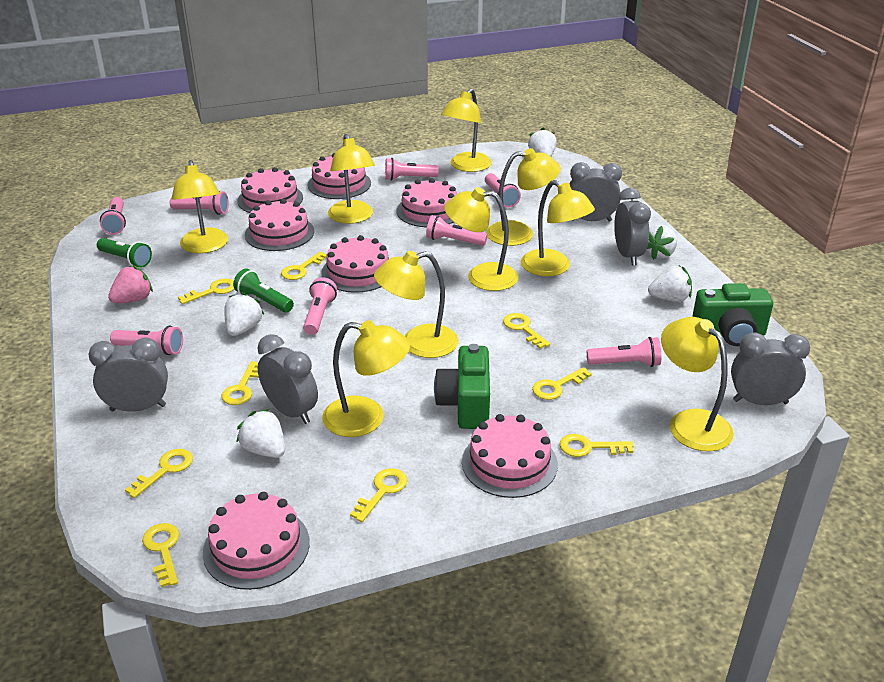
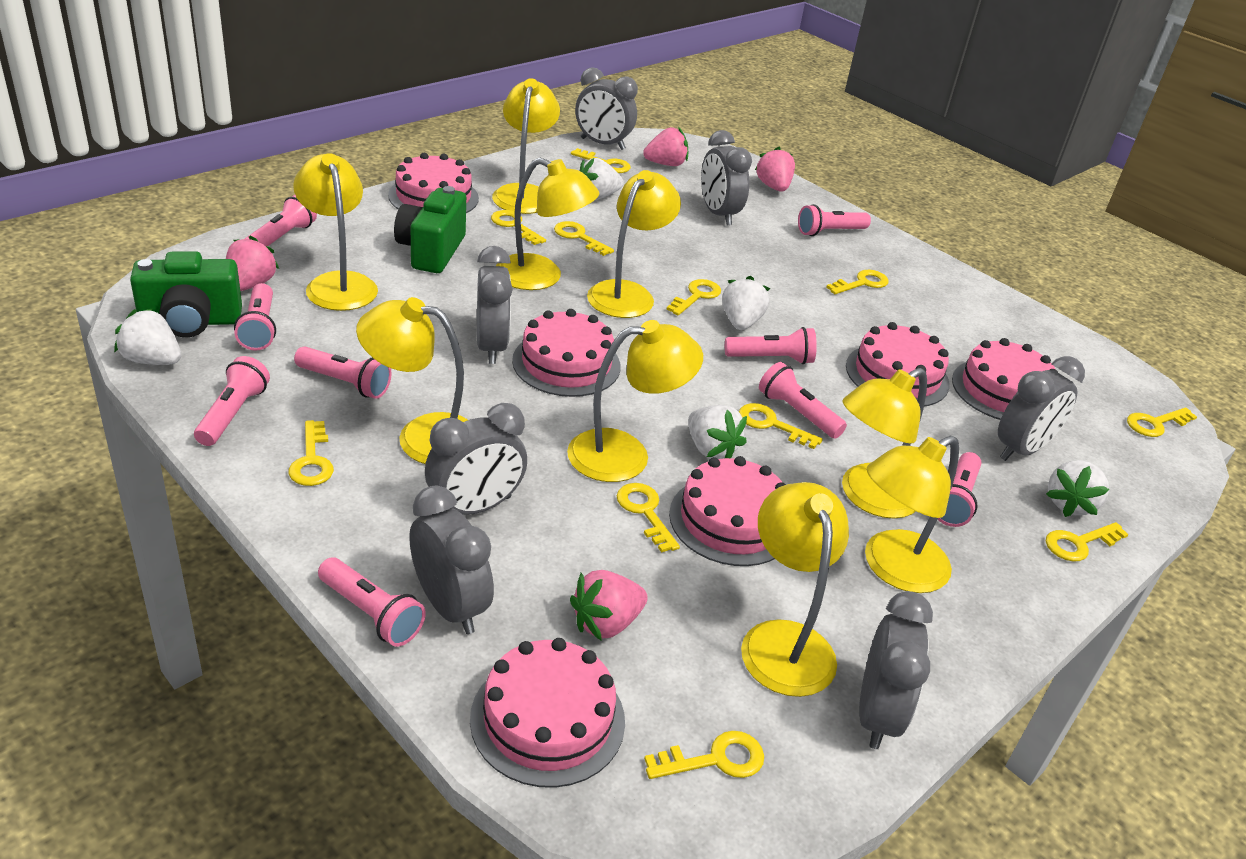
green flashlight: [97,238,152,268] [233,268,294,313] = 2 -> none = 0
grey clock: [89,337,168,412] [258,334,318,424] [570,162,622,222] [614,188,651,265] [731,332,810,405] = 5 -> [409,485,494,634] [425,403,527,515] [477,246,513,364] [575,67,638,150] [701,130,752,225] [859,591,933,749] [998,356,1085,461] = 7
pink cake: [203,492,310,590] [237,167,303,213] [245,199,314,251] [308,153,371,199] [321,235,389,293] [397,178,457,228] [462,414,558,498] = 7 -> [388,153,479,213] [470,638,625,788] [512,309,621,397] [669,456,786,566] [846,322,950,407] [952,338,1058,420] = 6
pink flashlight: [100,197,126,235] [110,326,183,355] [170,191,229,215] [303,277,337,335] [385,158,439,181] [426,215,488,246] [485,173,521,208] [587,337,661,367] = 8 -> [194,356,270,446] [234,283,276,351] [245,195,317,246] [294,346,391,399] [318,558,426,647] [725,327,817,364] [759,362,847,439] [798,204,871,236] [938,452,981,527] = 9
pink strawberry: [108,265,153,303] = 1 -> [226,236,279,291] [570,570,648,641] [643,127,688,166] [755,147,795,192] = 4
yellow key: [125,449,193,498] [142,523,179,587] [178,279,234,304] [222,361,259,405] [281,251,327,280] [350,468,407,522] [503,313,550,349] [532,367,592,400] [560,434,634,457] = 9 -> [289,420,334,486] [491,210,546,245] [554,221,614,256] [571,148,631,173] [617,483,680,553] [644,731,764,779] [666,279,721,315] [739,403,823,449] [826,270,889,294] [1046,522,1129,561] [1127,408,1197,437] = 11

